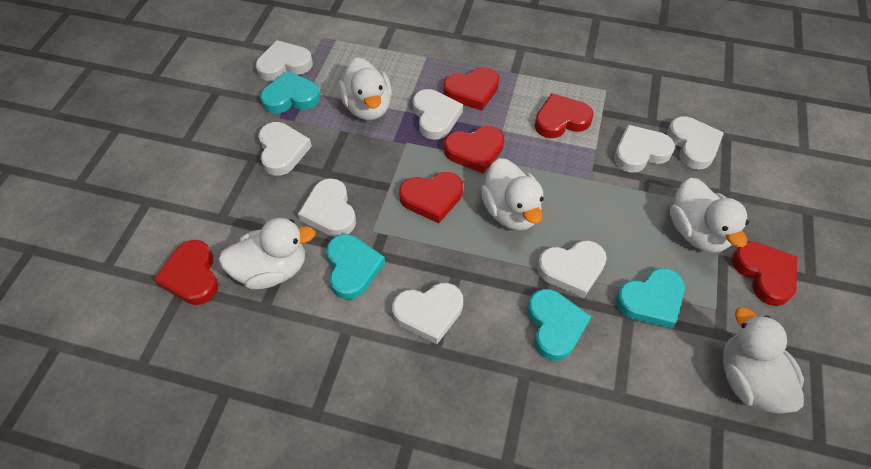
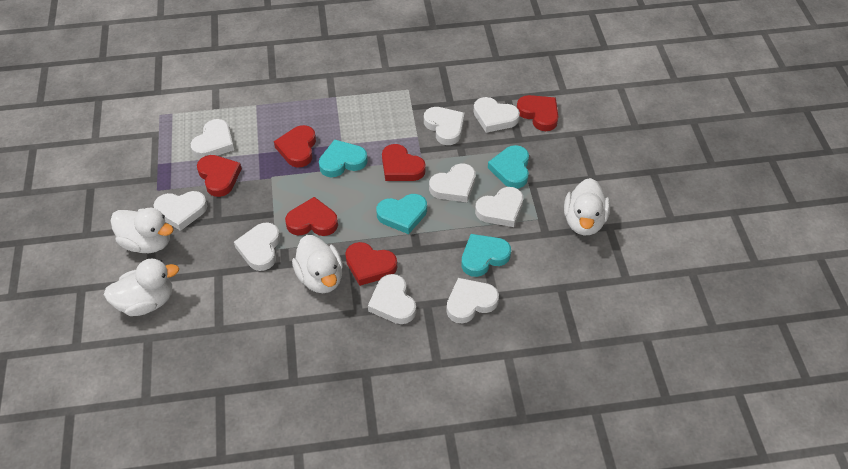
white duck: [218,218,316,289] [338,57,392,120] [480,158,543,231] [670,178,749,253] [723,307,804,414] = 5 -> [104,258,179,316] [110,208,174,253] [292,235,343,293] [564,178,610,235] = 4
white heart: [256,40,313,81] [258,122,312,176] [298,178,356,237] [392,283,463,344] [413,89,463,140] [537,241,607,298] [614,125,675,173] [667,116,724,169] = 8 -> [154,191,207,231] [191,119,234,159] [234,222,280,271] [368,274,416,324] [424,107,465,145] [429,163,476,202] [446,278,499,323] [474,97,520,133] [475,187,523,227] = 9

